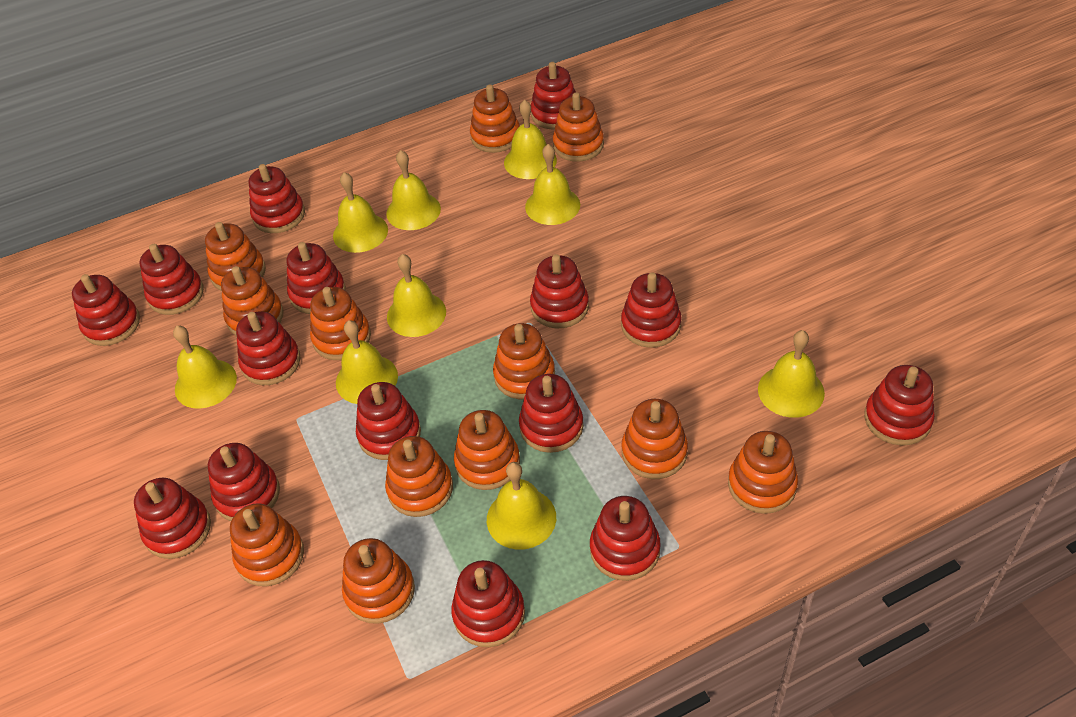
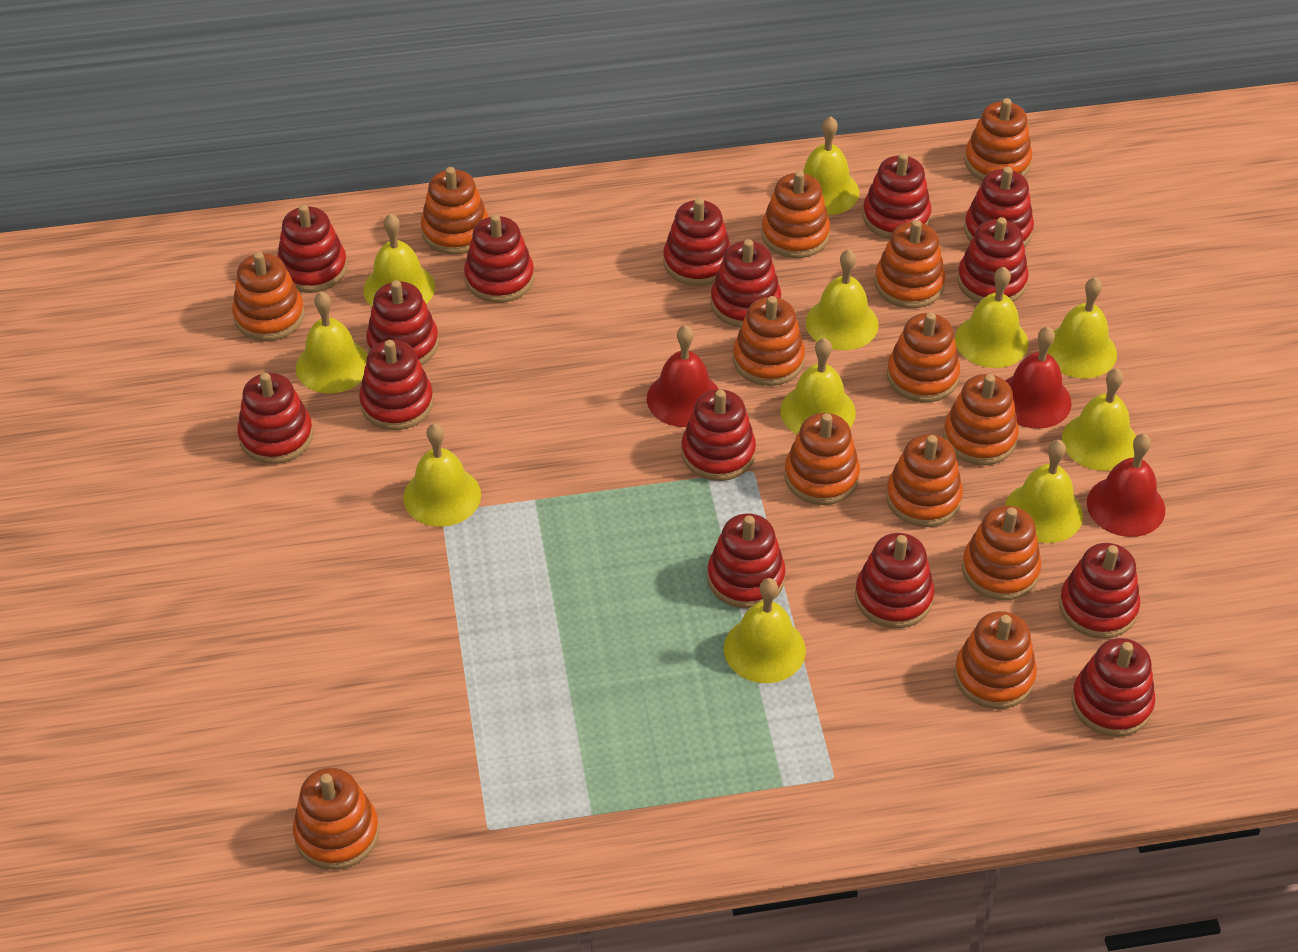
orange stacking toy: [205,222,266,291] [221,266,284,336] [230,503,304,587] [310,287,371,360] [342,538,415,624] [385,436,453,517] [454,410,520,490] [470,85,520,153] [493,323,555,399] [553,92,604,162] [621,399,688,479] [728,431,798,514] = 12 -> [232,252,304,341] [293,768,379,870] [421,167,489,255] [733,296,805,386] [761,171,830,258] [784,413,860,505] [875,220,945,308] [886,434,963,527] [887,312,960,402] [943,374,1019,465] [954,611,1037,709] [962,506,1041,600] [964,98,1032,181] = 13
red bell: none = 0 -> [647,325,718,427] [1005,327,1072,429] [1087,433,1165,537] = 3
yellow bell: [173,326,237,409] [333,172,388,253] [336,320,398,404] [386,150,441,230] [387,254,446,337] [487,462,556,550] [504,100,557,179] [525,144,580,225] [758,330,825,418] = 9 -> [296,292,367,393] [363,214,435,306] [403,423,481,527] [724,578,806,683] [780,338,856,434] [803,116,859,215] [806,249,879,350] [955,267,1029,368] [1005,440,1083,543] [1047,277,1117,378] [1062,368,1136,471] = 11

